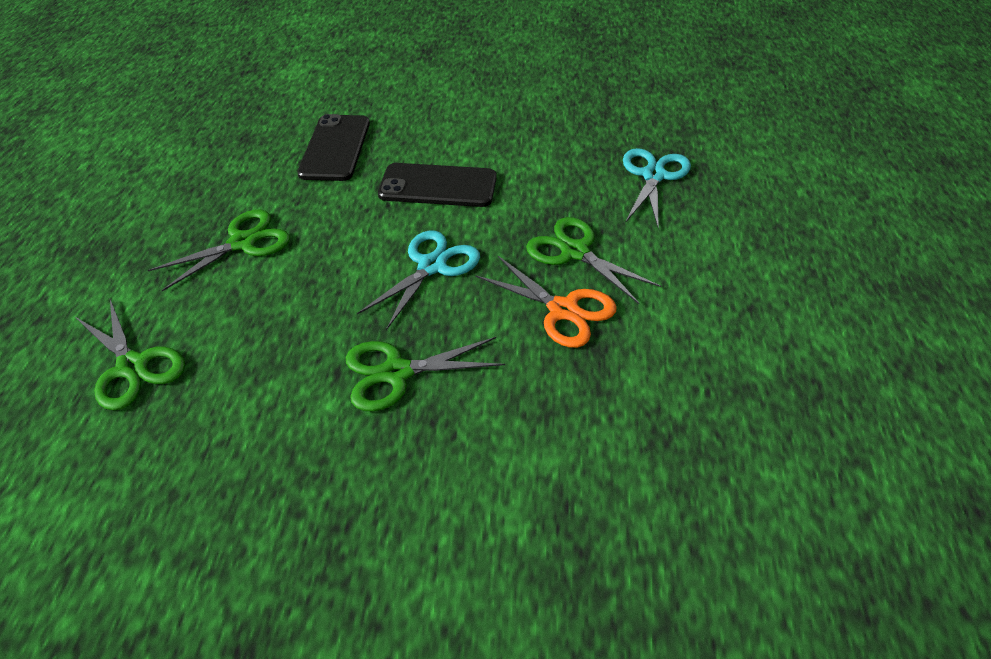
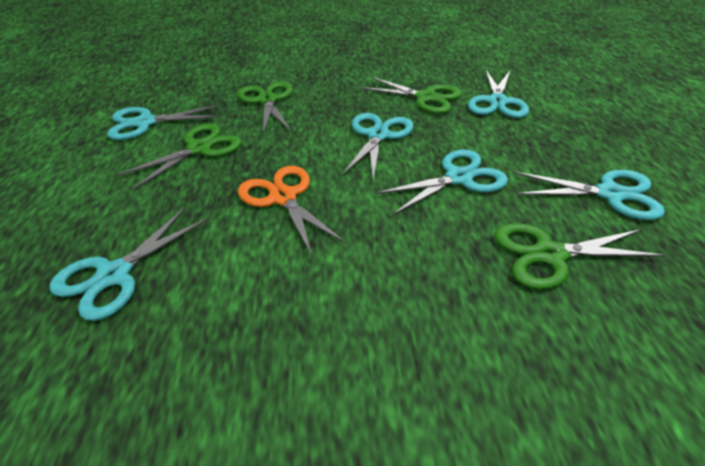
black phone: [297,114,370,181] [378,163,497,207] = 2 -> none = 0
turquoise scissors: [357,230,480,330] [623,148,691,229] = 2 -> [50,206,209,321] [107,105,219,140] [342,113,414,180] [375,149,508,215] [468,70,529,118] [514,170,665,220] = 6

